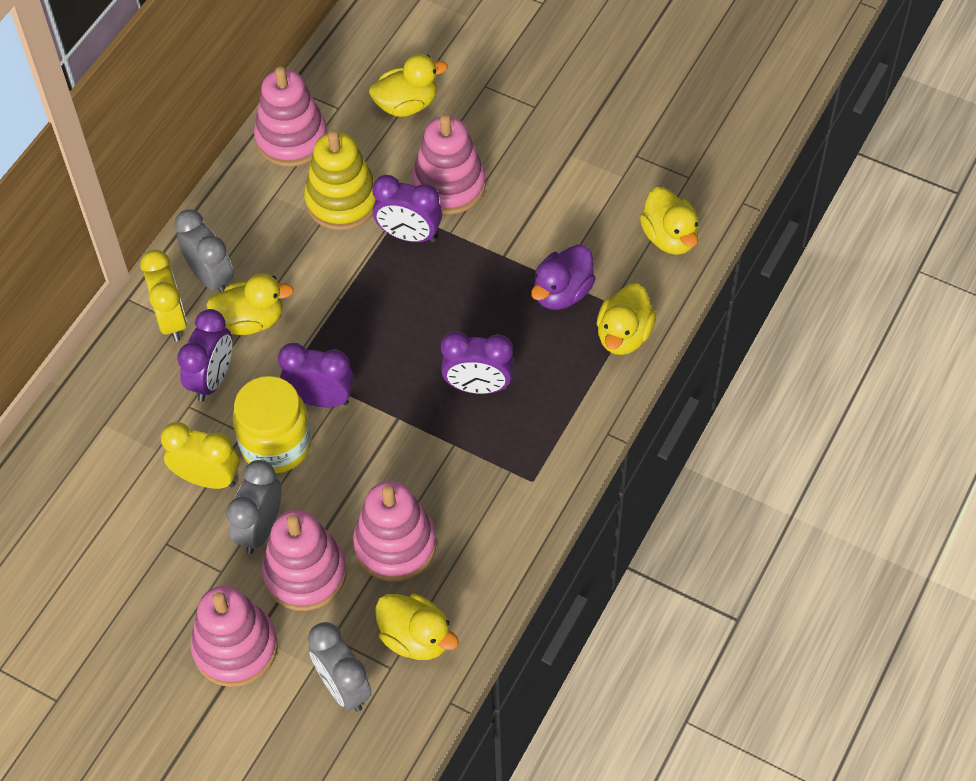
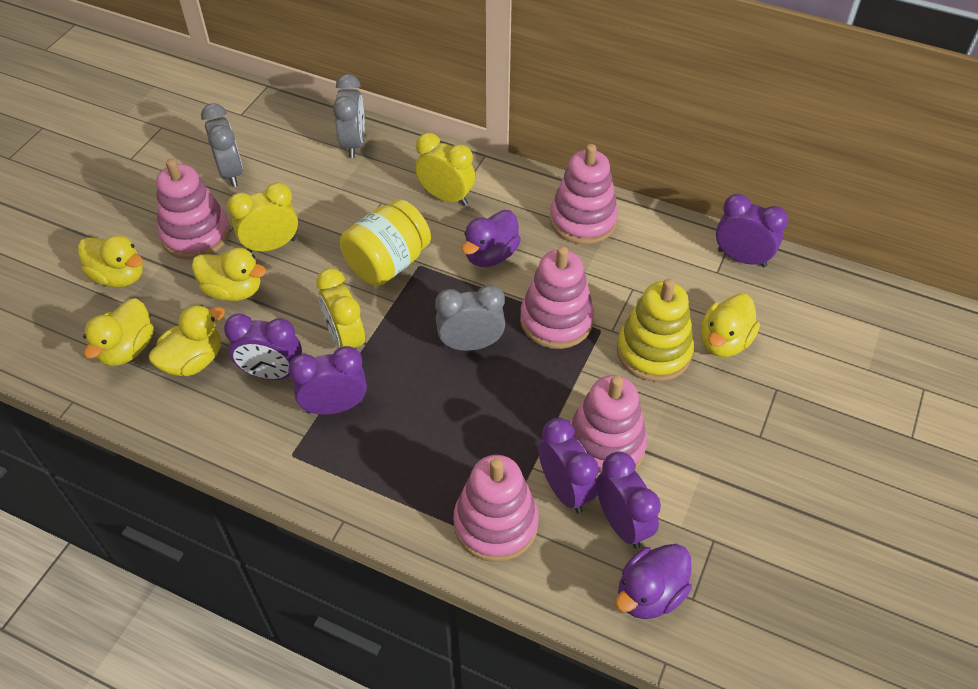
purple clock: [177,309,232,402] [278,343,354,407] [372,175,442,243] [441,331,514,394] = 4 -> [224,314,302,380] [288,346,367,415] [538,418,599,513] [597,452,661,549] [716,194,788,267] = 5
purple duck: [531,244,596,310] = 1 -> [462,210,521,267] [615,544,692,619] = 2
yellow clock: [140,250,187,342] [161,422,240,489] = 2 -> [227,182,298,252] [316,268,365,349] [415,133,475,206] = 3

